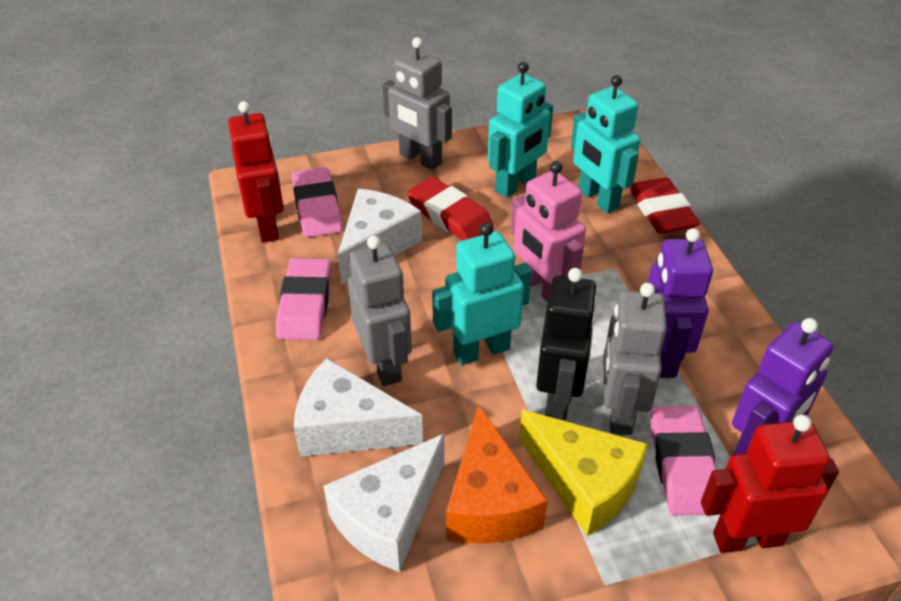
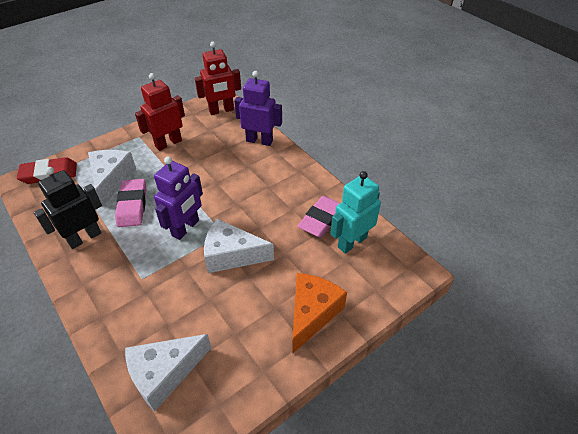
grey robot: [348,236,412,386] [383,37,452,170] [604,283,667,435] = 3 -> none = 0
pink eraser: [276,258,331,340] [292,167,343,238] [651,406,716,515] = 3 -> [115,179,146,227] [297,196,340,238] = 2
pink robot: [511,161,586,302] = 1 -> none = 0
red eraser: [407,177,494,240] [629,177,700,234] = 2 -> [17,157,77,184] = 1
turquoise robot: [432,222,532,365] [488,62,553,198] [571,75,640,213] = 3 -> [330,171,381,254] = 1
yellow cheese: [519,410,648,536] = 1 -> none = 0

